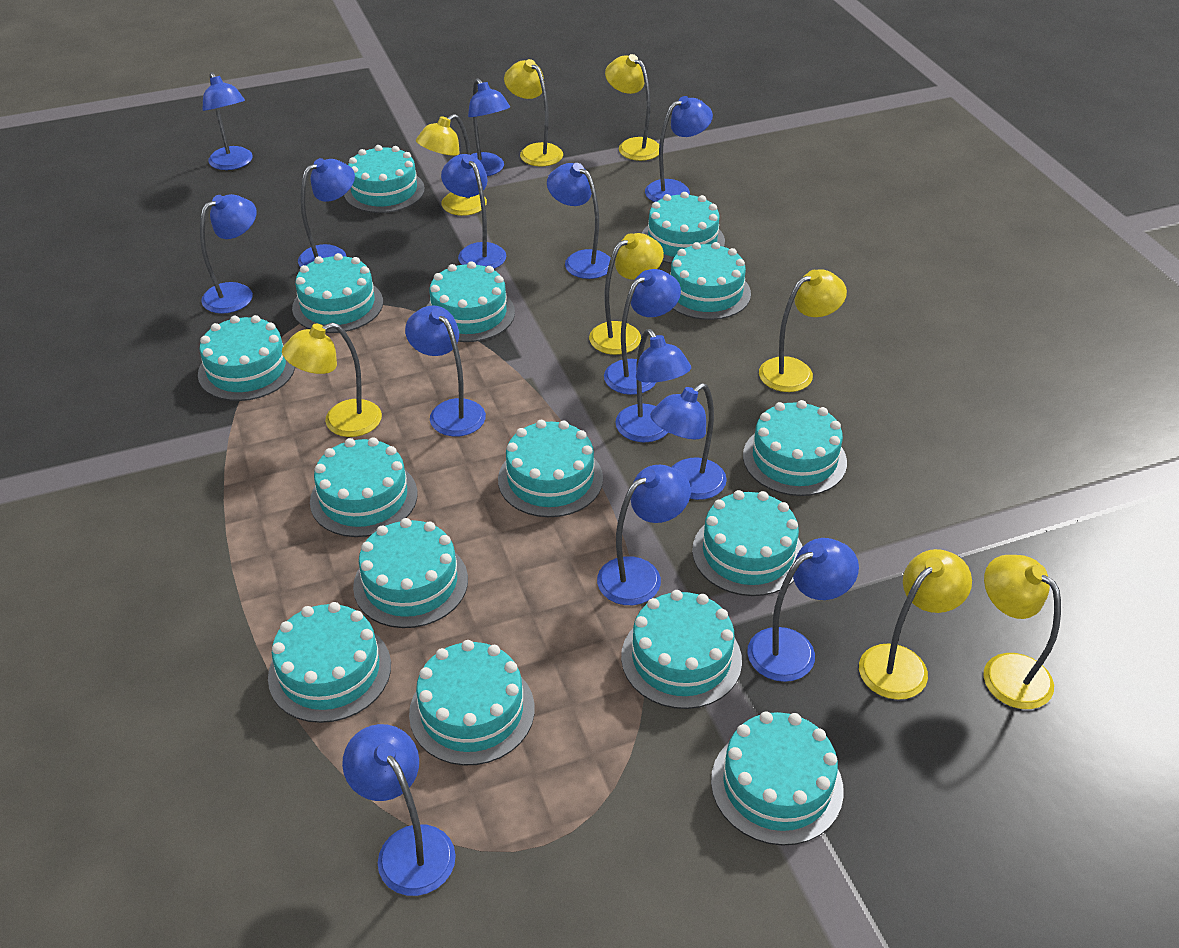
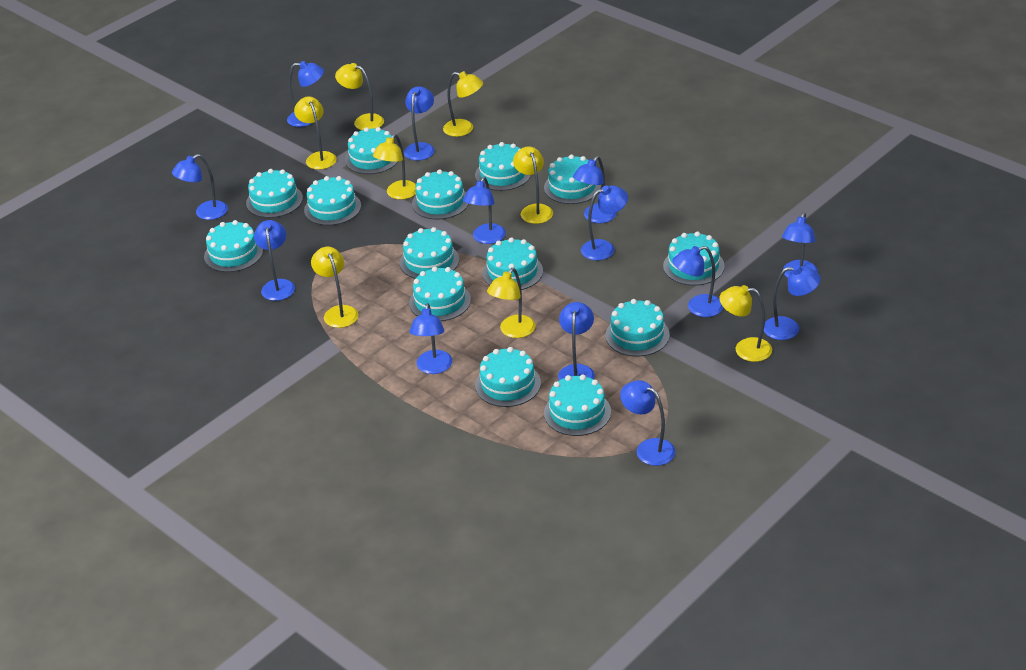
blue lamp: [200,194,257,314] [202,72,253,170] [298,158,355,267] [342,724,456,896] [405,306,486,437] [441,154,506,269] [468,78,510,176] [547,163,611,279] [597,465,691,605] [604,269,681,395] [615,329,691,442] [645,96,713,202] [650,383,727,500] [747,538,859,682] = 14 -> [172,154,228,220] [254,220,295,301] [287,61,324,127] [404,86,435,161] [410,303,452,374] [463,177,506,244] [558,302,595,380] [573,156,617,223] [581,185,628,261] [620,380,676,466] [672,246,723,317] [764,265,821,340] [782,212,818,278] = 13
turquoise cake: [198,315,295,401] [268,602,391,723] [292,253,383,333] [310,437,418,537] [344,145,425,213] [353,518,468,628] [409,640,535,766] [427,261,515,342] [498,420,603,517] [621,590,742,709] [642,192,725,264] [670,242,751,320] [692,490,803,596] [711,711,844,846] [743,400,847,496] = 15 -> [204,220,263,272] [246,169,303,218] [304,176,361,225] [345,127,398,174] [400,227,459,279] [409,267,471,321] [412,170,469,220] [475,142,531,191] [475,347,541,407] [483,237,543,290] [544,155,601,204] [544,374,611,436] [606,299,670,356] [663,231,725,286] = 14

